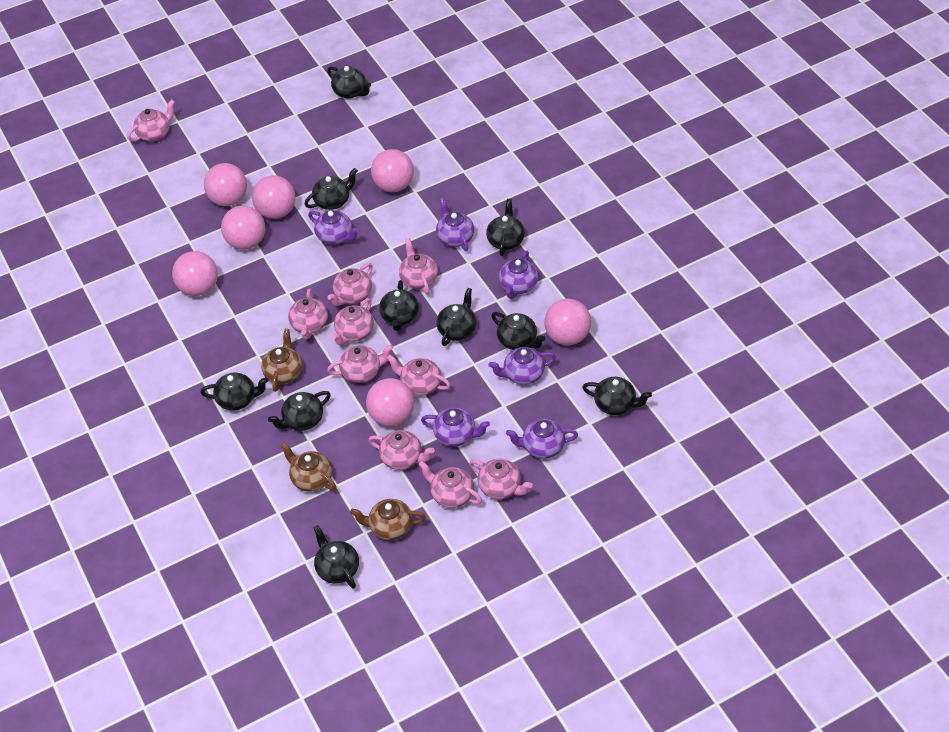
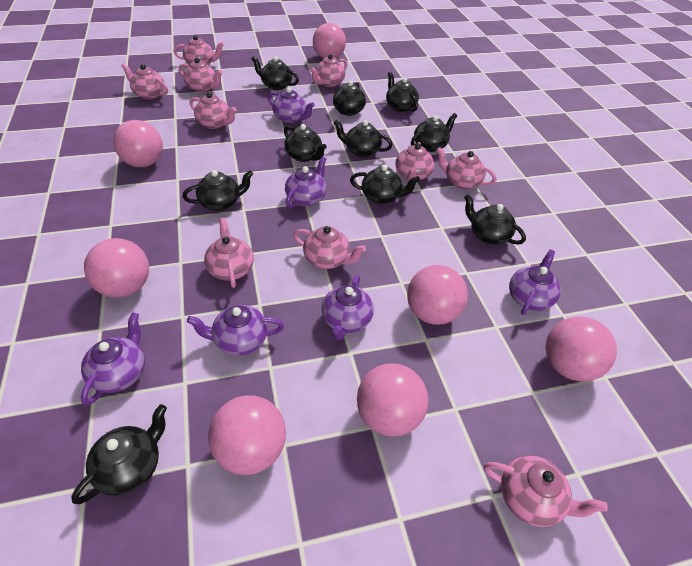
brown teapot: [261,329,302,392] [280,442,336,492] [350,499,426,540] = 3 -> none = 0

